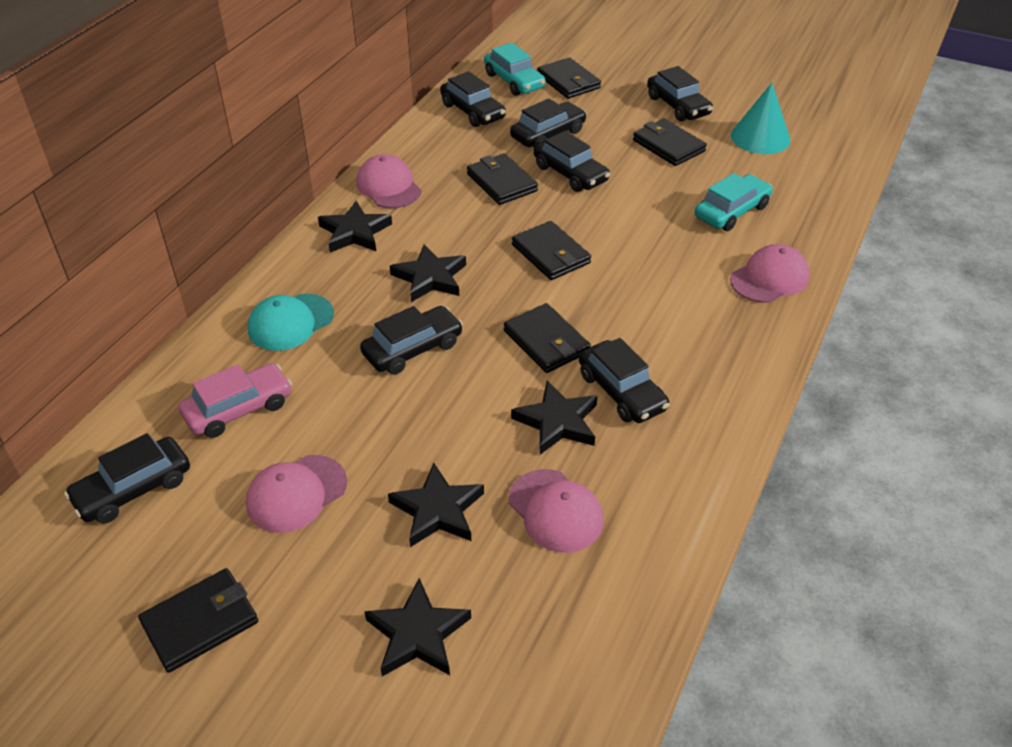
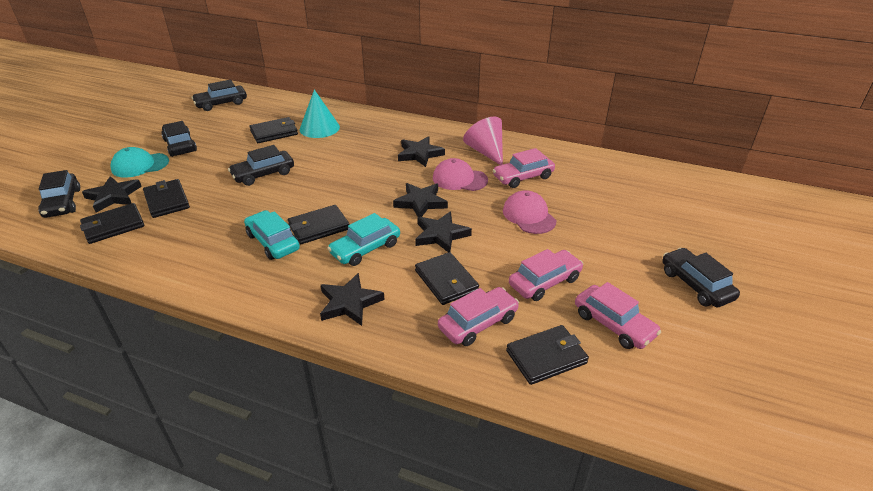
black car: [64,433,190,524] [360,306,463,375] [440,71,506,127] [510,99,587,147] [534,131,610,192] [579,338,670,423] [647,66,713,121] = 7 -> [38,170,80,218] [161,121,197,157] [192,80,247,111] [228,145,294,186] [662,248,740,307] = 5
pink cap: [246,455,347,533] [356,154,421,208] [509,469,603,553] [730,244,810,303] = 4 -> [433,158,488,191] [503,190,556,234] = 2
pink car: [179,363,292,438] = 1 -> [438,287,519,346] [493,148,555,188] [509,249,583,301] [575,282,661,349] = 4
pink cone: none = 0 -> [463,116,503,165] = 1

